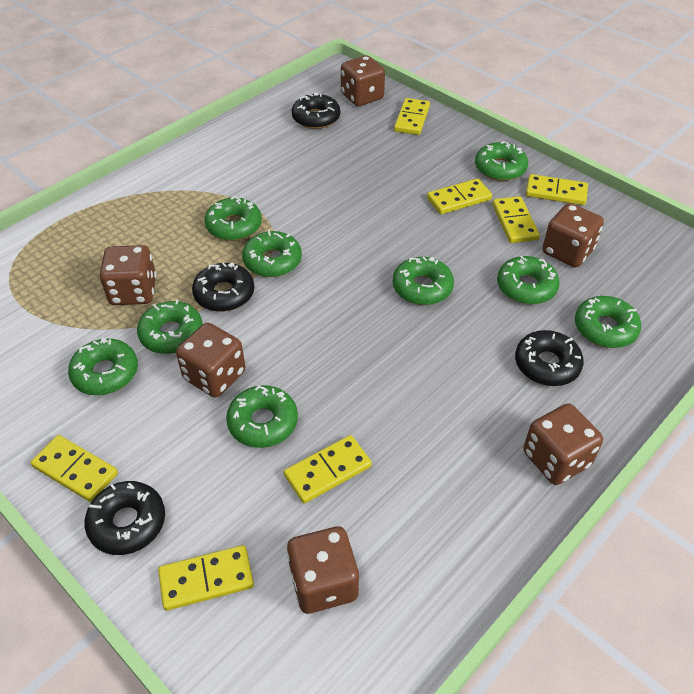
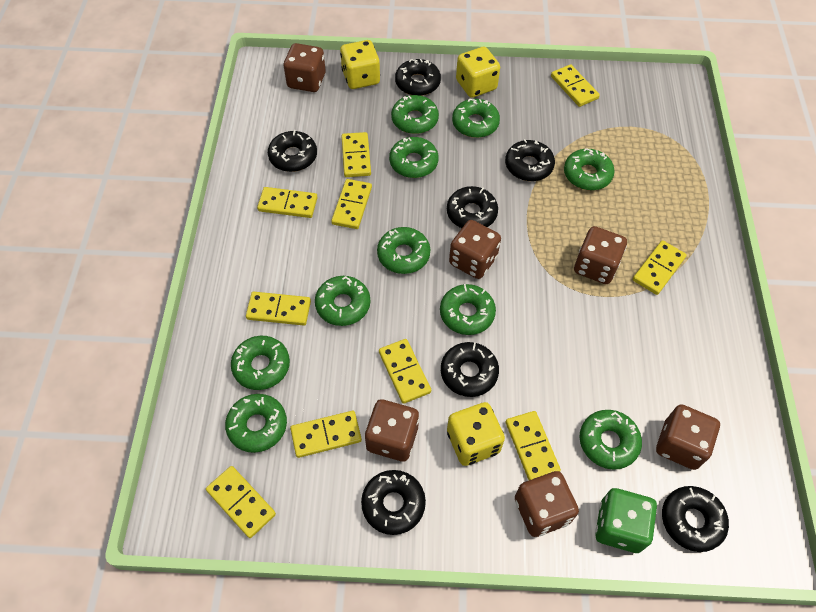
black donut: [85,481,165,555] [192,262,254,312] [292,93,340,129] [515,330,584,386] = 4 -> [268,130,317,172] [361,470,426,535] [395,59,441,96] [441,342,499,397] [447,186,498,228] [505,139,555,181] [662,486,729,552] = 7
green dice: none = 0 -> [595,488,657,553] = 1
green donut: [68,338,138,395] [137,300,203,354] [204,196,262,241] [226,385,298,448] [242,230,302,277] [393,256,454,305] [475,141,528,181] [497,256,560,304] [575,296,641,348] = 9 -> [225,394,287,453] [231,336,290,390] [315,276,370,326] [377,227,430,274] [389,137,439,178] [391,95,439,134] [440,284,496,335] [452,99,500,138] [564,148,615,190] [579,410,642,470] = 10
yellow dice: none = 0 -> [340,40,380,89] [447,402,505,466] [456,47,500,98] = 3
yellow domino: [31,435,118,502] [158,545,254,611] [284,435,372,503] [394,98,430,135] [427,179,492,214] [492,196,540,243] [526,174,588,205] = 7 -> [206,466,276,538] [246,292,311,326] [257,187,318,218] [290,411,362,458] [331,179,372,229] [342,132,371,177] [379,339,431,404] [506,411,561,480] [551,64,600,107] [633,240,687,295] = 10

